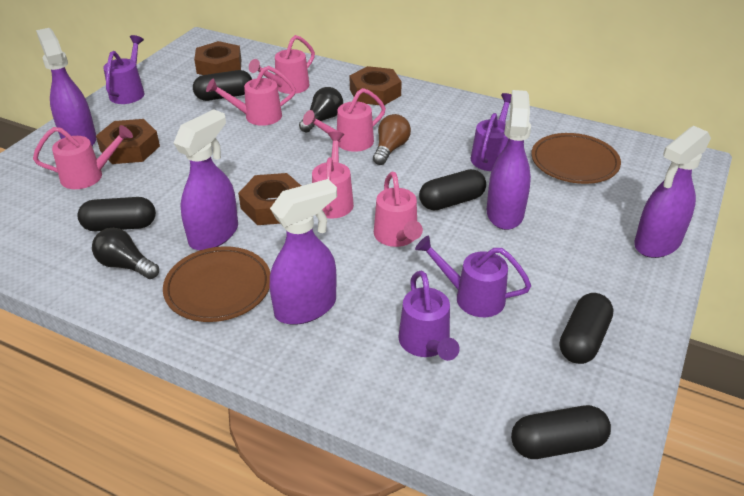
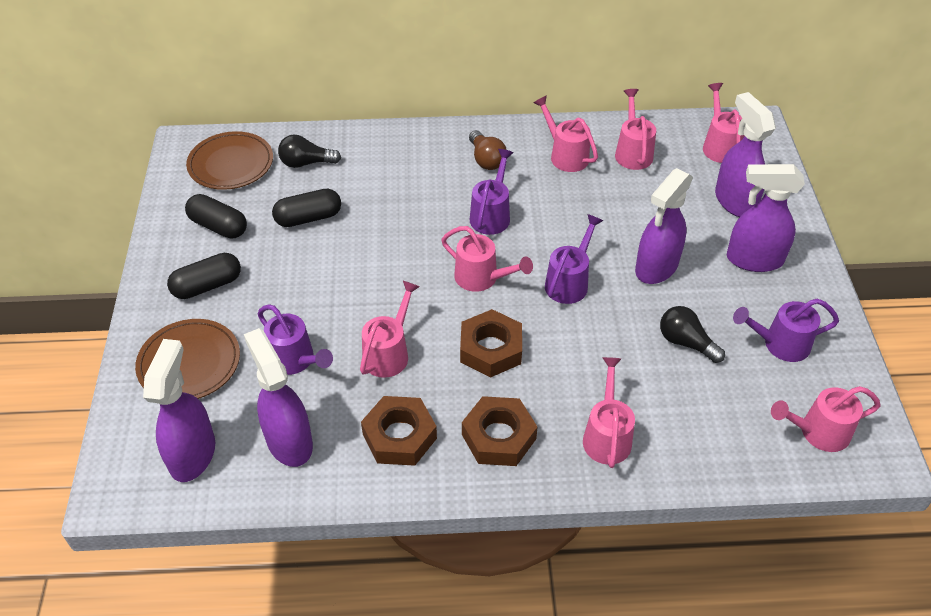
black capsule: [77,197,156,231] [193,70,252,101] [419,169,486,210] [511,405,611,459] [560,293,613,364] = 5 -> [167,253,241,299] [185,194,247,238] [272,189,341,227] = 3
brown nut: [96,119,160,164] [194,41,241,75] [238,173,301,225] [350,66,402,105] = 4 -> [361,396,437,466] [460,309,522,378] [462,396,538,466] = 3
pink watering can: [33,125,133,189] [206,66,296,126] [249,35,315,94] [303,88,386,152] [312,131,354,218] [374,172,423,247] = 6 -> [360,281,420,378] [441,226,533,292] [533,95,598,172] [583,357,635,468] [615,89,656,170] [703,83,745,163] [771,386,881,452] = 7

